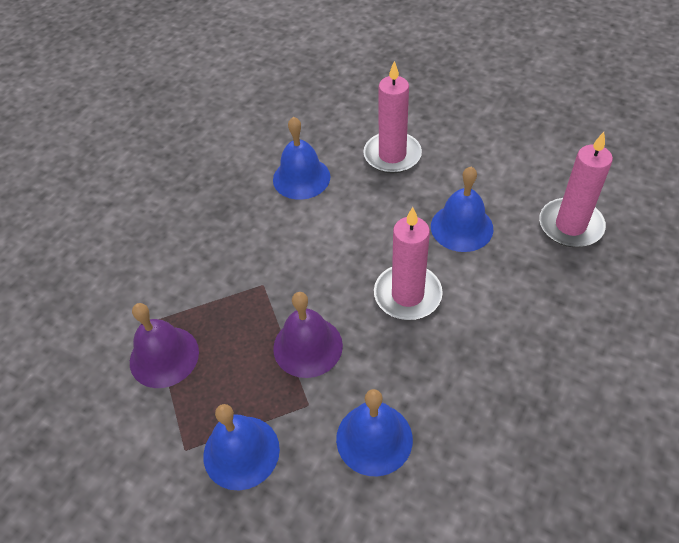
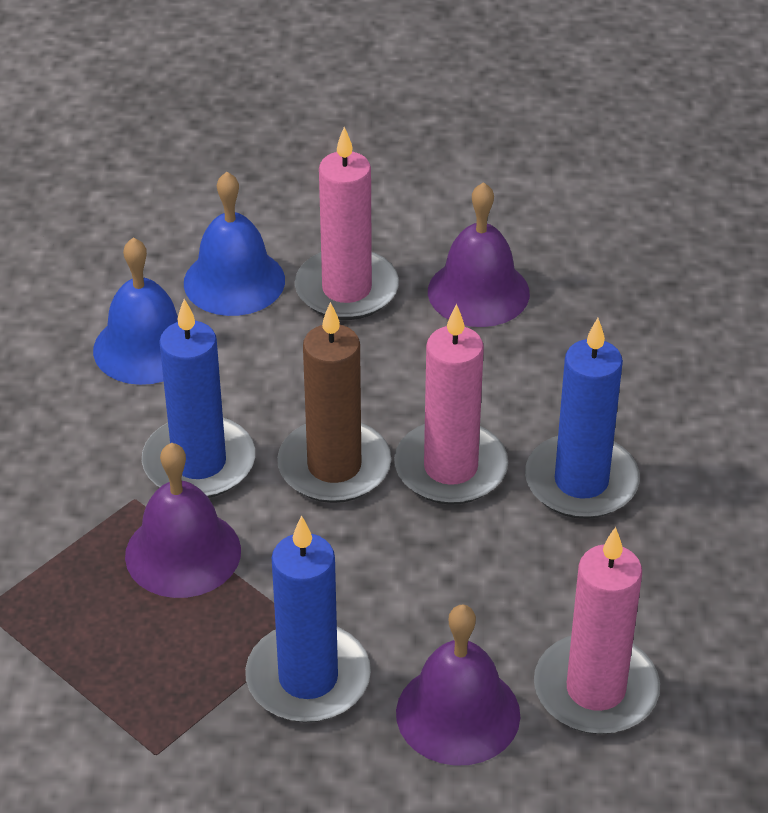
blue bell: [203,404,280,490] [273,117,330,200] [336,389,413,476] [431,167,493,252] = 4 -> [93,237,178,385] [184,172,285,316] = 2
blue candle: none = 0 -> [142,299,255,498] [245,515,371,723] [525,318,640,519] = 3
brown candle: none = 0 -> [277,302,391,503] = 1
purple bell: [130,303,199,388] [273,292,343,378] = 2 -> [125,442,241,598] [396,604,520,766] [428,182,530,327] = 3

